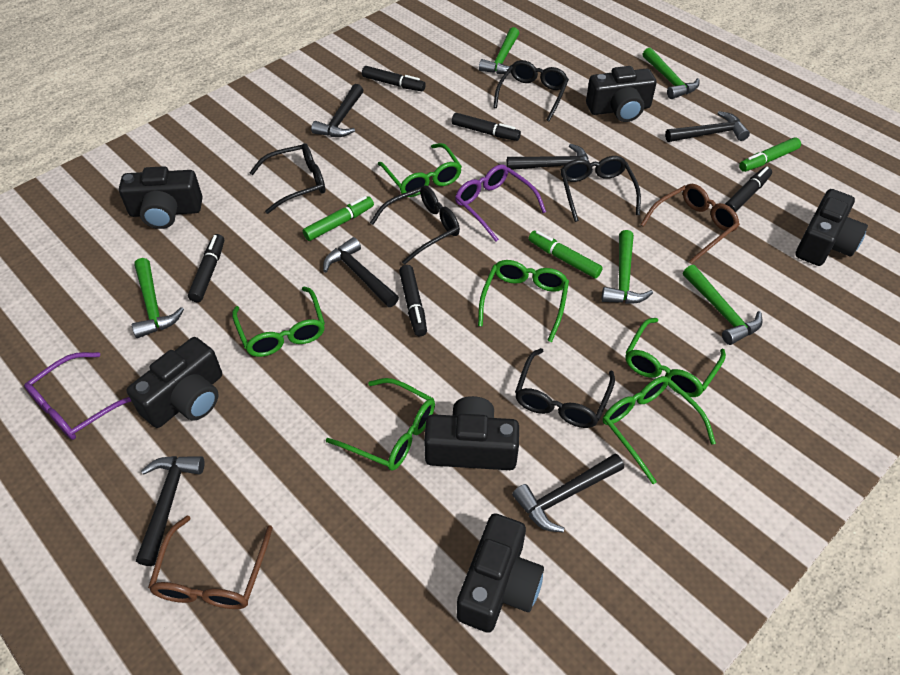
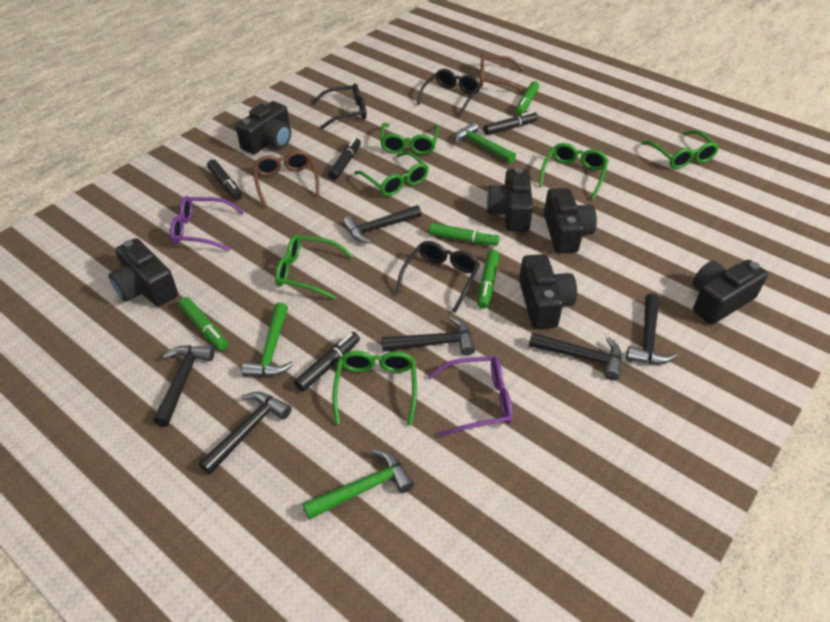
black glasses: [249,143,325,214] [370,185,460,265] [493,60,569,121] [515,348,615,428] [561,156,641,222] = 5 -> [312,83,367,129] [396,241,480,313] [417,69,481,116] = 3
black marker: [188,234,224,302] [362,66,426,91] [399,265,427,336] [452,113,521,141] [725,167,772,212] = 5 -> [207,159,242,200] [294,332,360,392] [328,138,361,180] [483,111,538,135] = 4
green hammer: [132,258,184,338] [479,27,519,74] [601,230,653,304] [642,48,700,99] [683,265,762,345] = 5 -> [242,303,294,377] [303,449,414,520] [455,122,516,163] = 3
green marker: [303,196,374,241] [528,231,603,278] [739,137,801,172] = 3 -> [178,297,228,351] [429,223,500,246] [477,250,499,309] [516,81,539,115] = 4

